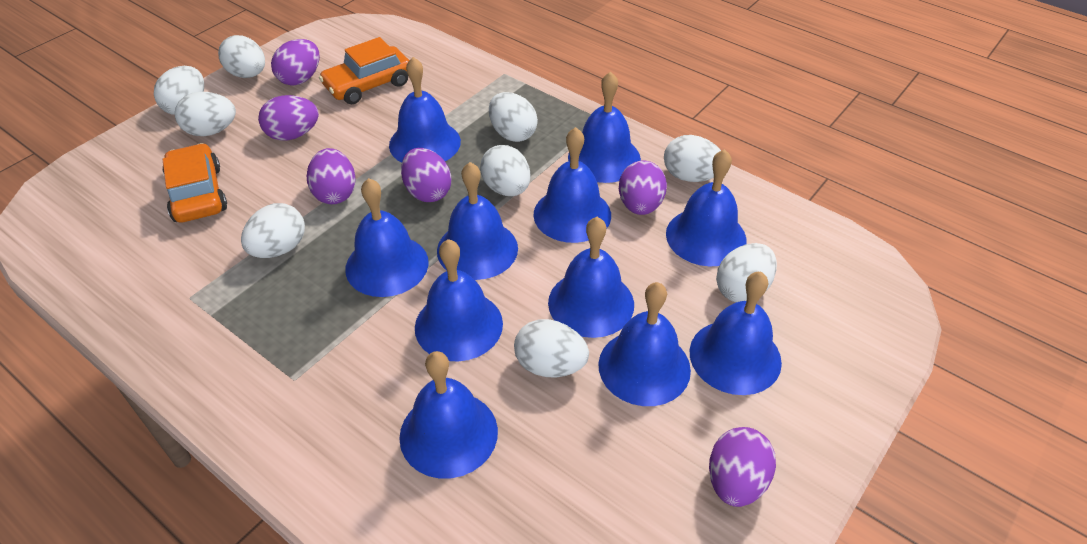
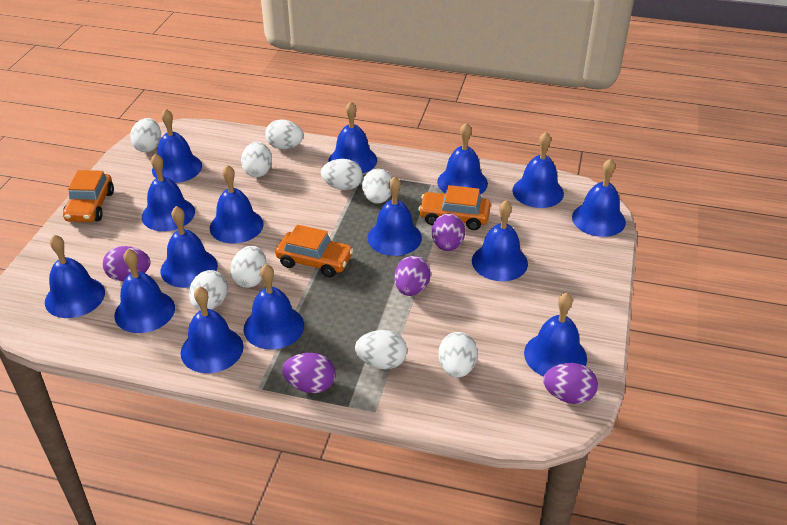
blue bell: [345,178,429,297] [389,57,461,162] [399,351,498,479] [415,239,503,362] [437,162,518,280] [533,127,611,243] [548,217,634,338] [568,71,641,183] [598,282,691,406] [666,149,746,266] [690,271,782,395] = 11 -> [45,235,105,318] [114,249,175,333] [142,153,195,231] [152,109,202,183] [160,206,218,288] [181,286,243,373] [210,165,264,244] [244,264,304,350] [328,101,377,174] [367,176,422,256] [437,123,488,194] [472,200,528,281] [512,132,564,208] [524,293,587,376] [572,159,626,237] = 15
orange car: [163,143,227,223] [319,37,409,104] = 2 -> [63,170,114,222] [275,225,353,277] [418,185,491,230] = 3
purple egg: [258,95,319,140] [271,39,320,86] [307,148,356,204] [401,148,451,202] [619,160,667,215] [709,427,776,507] = 6 -> [103,246,150,281] [282,353,335,393] [394,256,431,296] [432,213,465,251] [543,363,598,404] = 5

